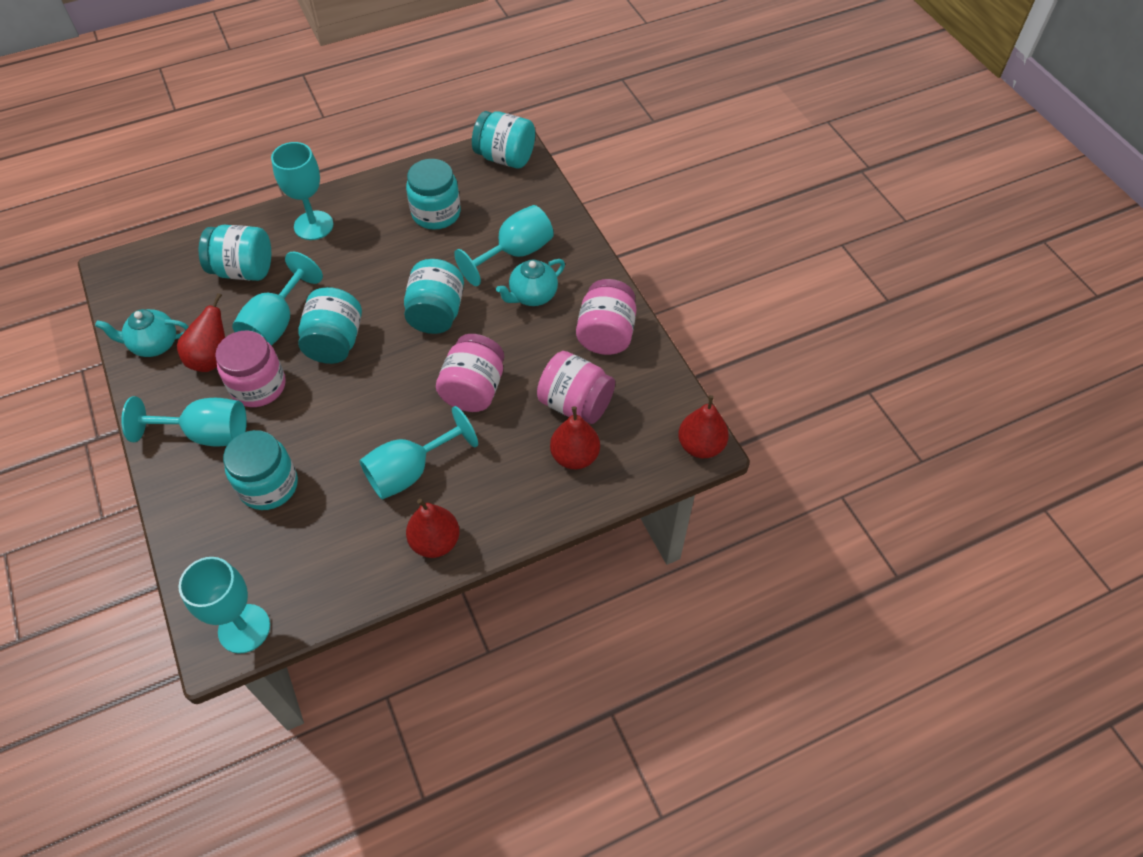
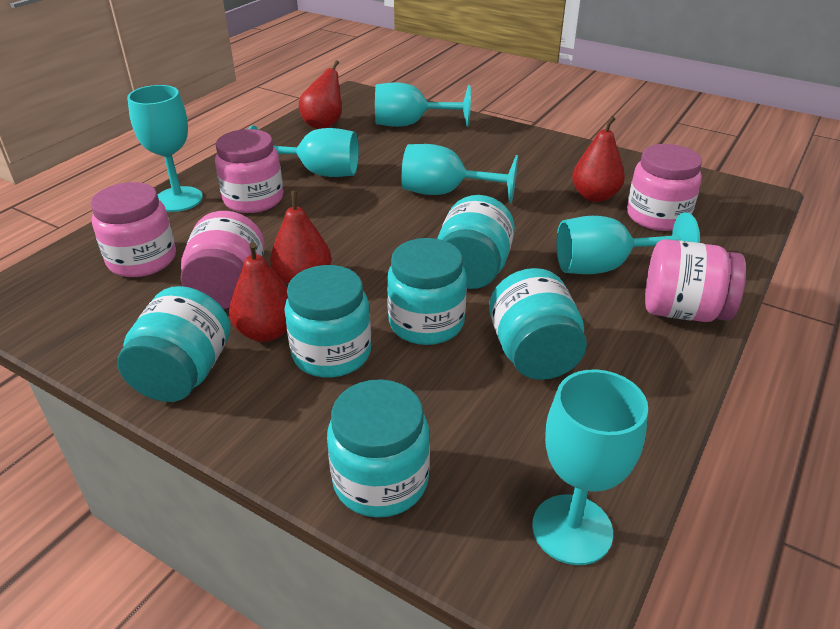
pink jar: [215,331,286,407] [436,334,504,412] [537,351,615,424] [576,279,636,355] = 4 -> [90,182,176,277] [181,211,265,309] [215,129,283,213] [627,144,702,231] [645,239,746,322] = 5
turquoise teapot: [95,309,189,357] [496,259,565,306] = 2 -> none = 0

